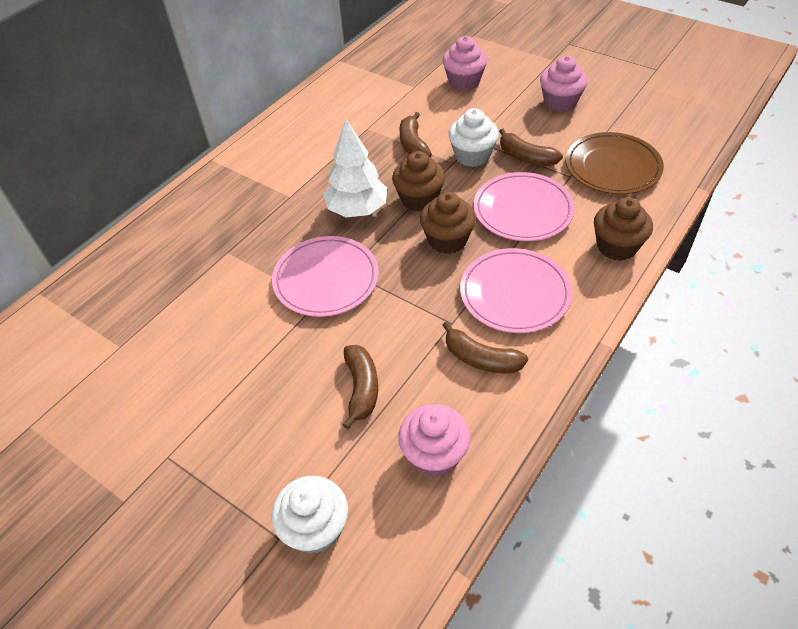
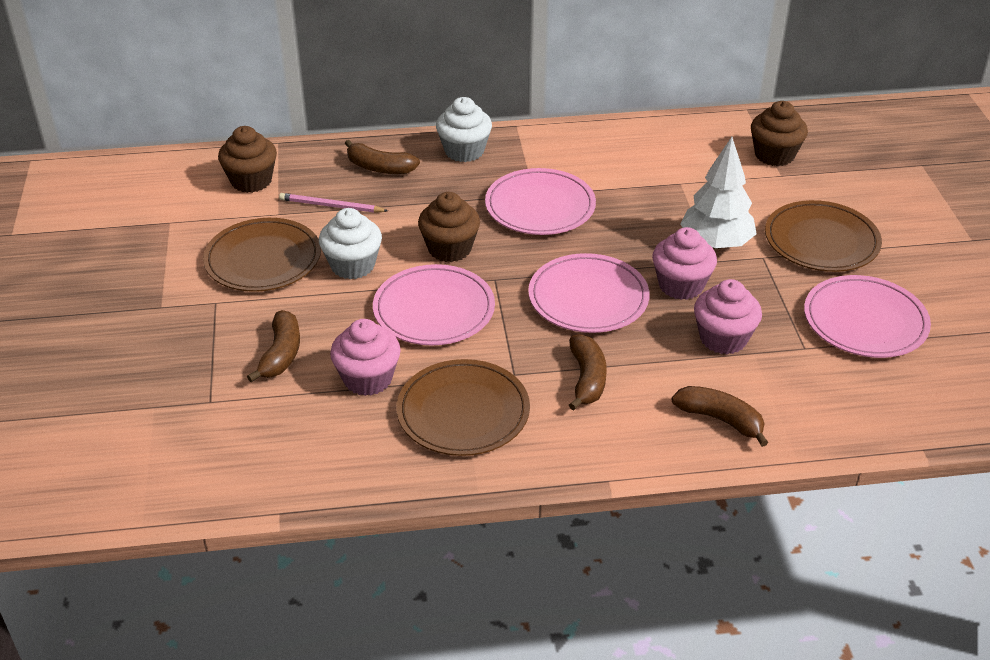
brown plate: [566,132,664,194] = 1 -> [203,218,321,292] [396,359,530,456] [765,200,882,272] = 3
pink pencil: none = 0 -> [279,193,388,213] = 1
pink plate: [272,236,379,317] [460,248,572,333] [474,172,575,241] = 3 -> [373,264,495,346] [485,168,596,235] [528,253,650,333] [804,275,931,358] = 4

